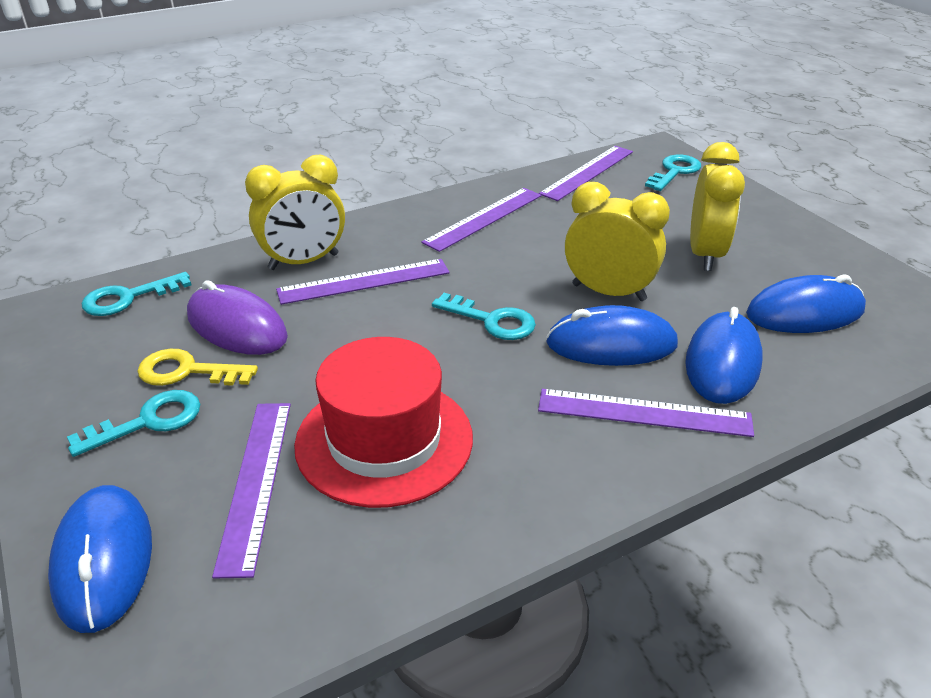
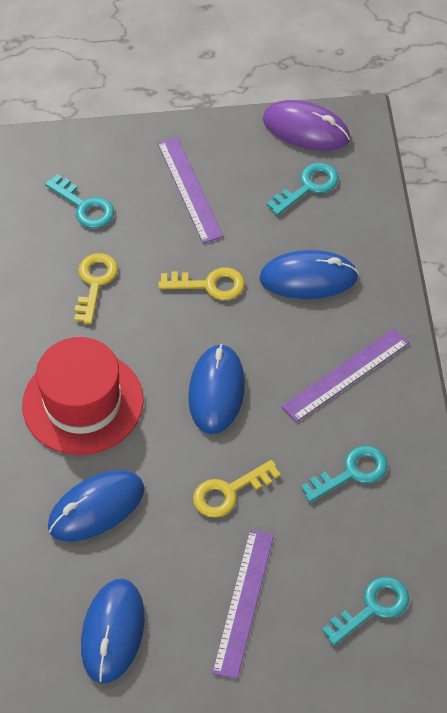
purple ruler: [212,403,291,579] [276,259,450,305] [422,188,542,252] [538,389,754,437] [539,146,633,201] = 5 -> [158,137,223,243] [212,530,274,679] [281,328,409,422] = 3
yellow clock: [245,155,345,270] [565,182,670,301] [690,142,745,271] = 3 -> none = 0
yellow key: [137,349,258,386] = 1 -> [74,253,118,324] [158,267,245,300] [193,460,281,518] = 3

